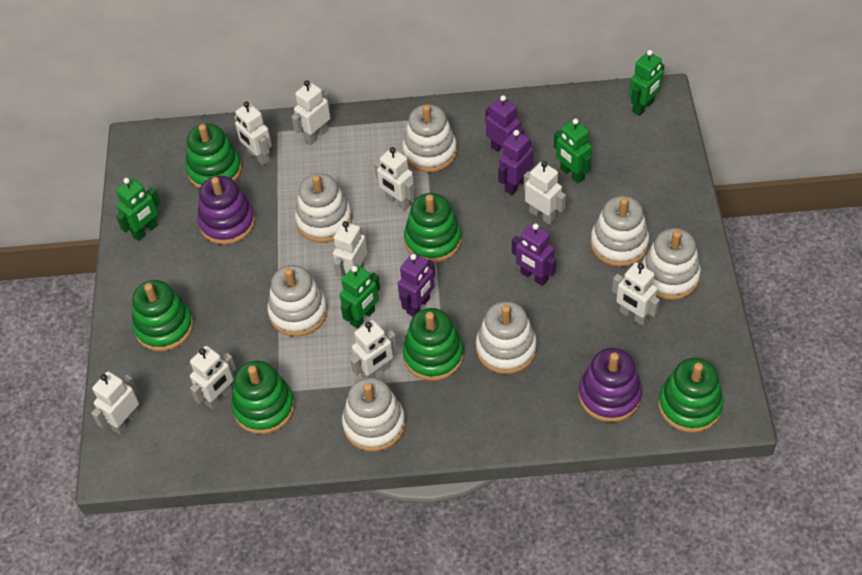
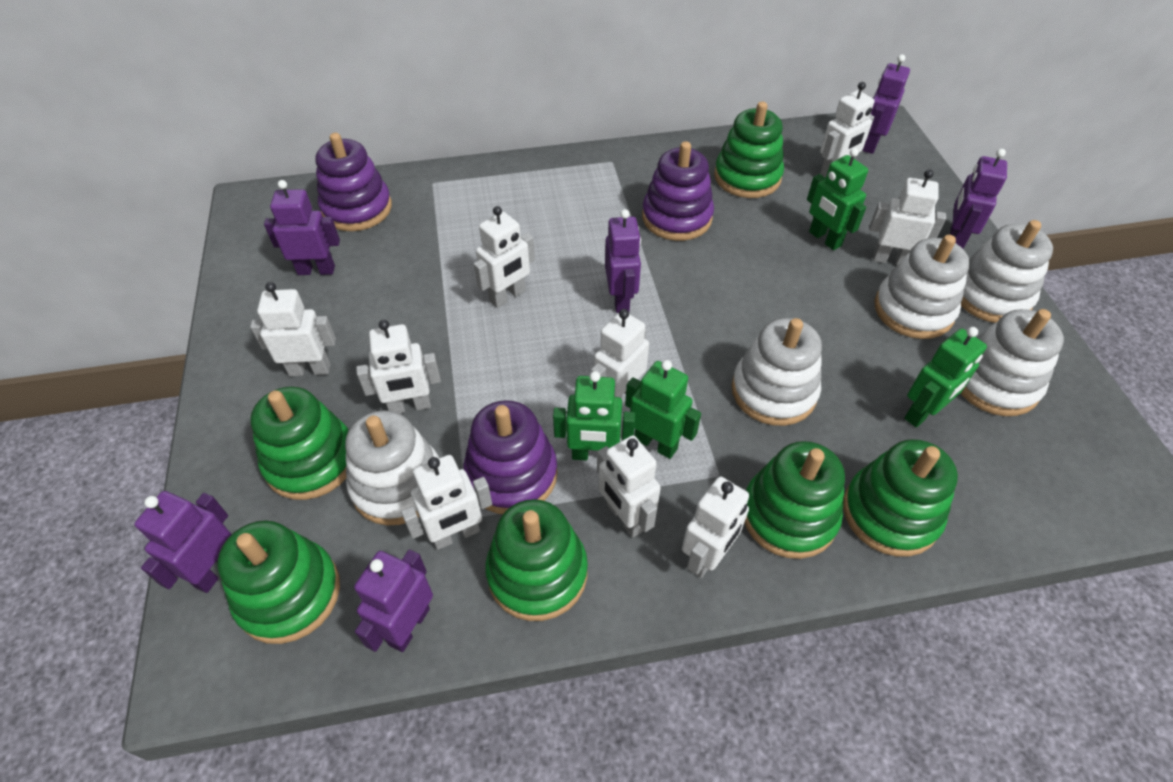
purple robot: [398,253,435,316] [485,95,524,151] [498,130,533,195] [512,223,556,286] = 4 -> [134,491,232,593] [264,180,340,275] [354,549,433,652] [605,209,641,313] [862,54,910,154] [950,149,1007,249] = 6
purple stacking toy: [197,176,255,245] [579,348,642,422] = 2 -> [316,133,392,231] [463,400,558,514] [642,141,714,241] = 3
white stacking toy: [267,265,328,337] [295,173,352,243] [342,377,406,452] [402,105,457,172] [476,301,537,374] [590,196,650,267] [642,228,701,300] = 7 -> [345,410,439,526] [732,318,822,426] [874,235,970,339] [961,220,1053,323] [961,309,1064,416] = 5

